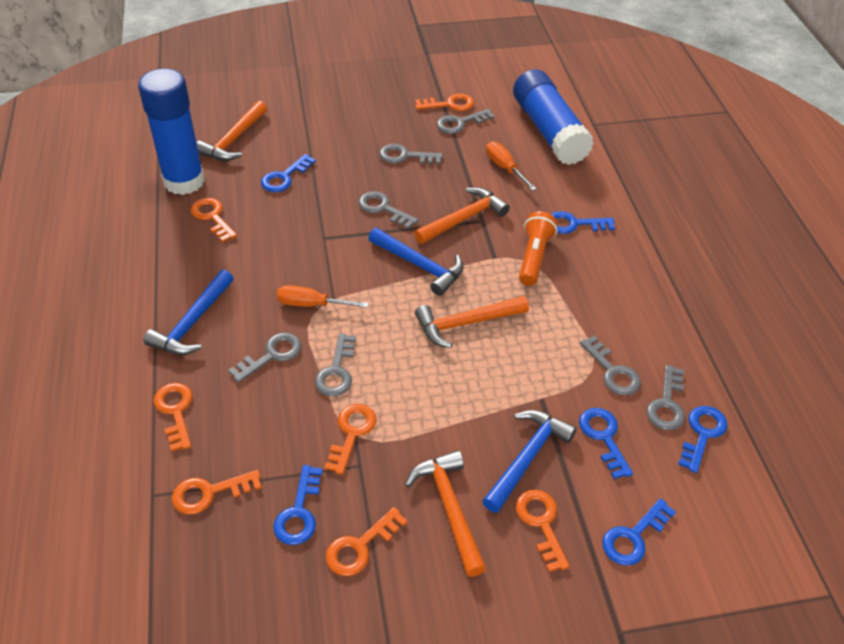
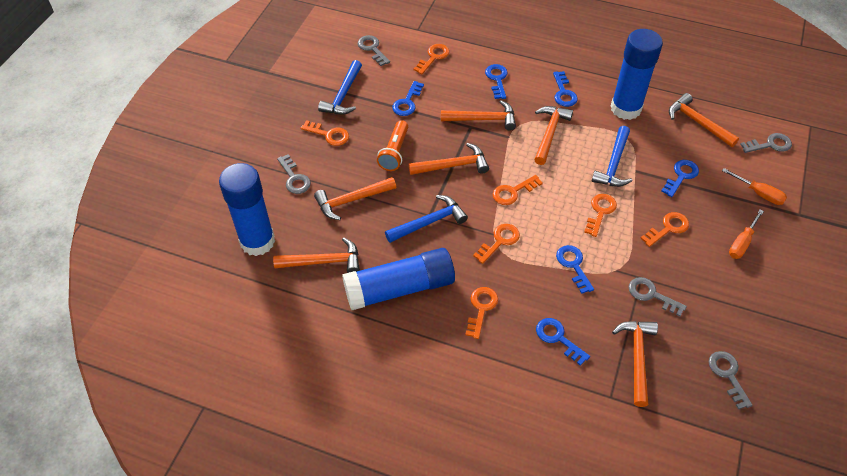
blue glue stick: [138,68,205,195] [513,69,594,165] = 2 -> [219,163,275,256] [342,248,455,310] [611,29,663,120] = 3
grey key: [228,332,302,383] [315,333,356,397] [358,191,418,229] [379,144,443,164] [437,109,495,134] [580,335,641,395] [646,365,685,430] = 7 -> [277,154,311,194] [358,35,390,66] [629,277,687,317] [709,351,753,409] [740,133,792,153] = 5
orange hammer: [197,101,267,161] [405,450,486,577] [414,187,510,244] [415,296,529,348] = 4 -> [273,237,360,273] [314,177,396,220] [409,143,489,175] [441,100,516,131] [534,106,573,165] [612,321,658,407] [669,93,739,147] = 7

